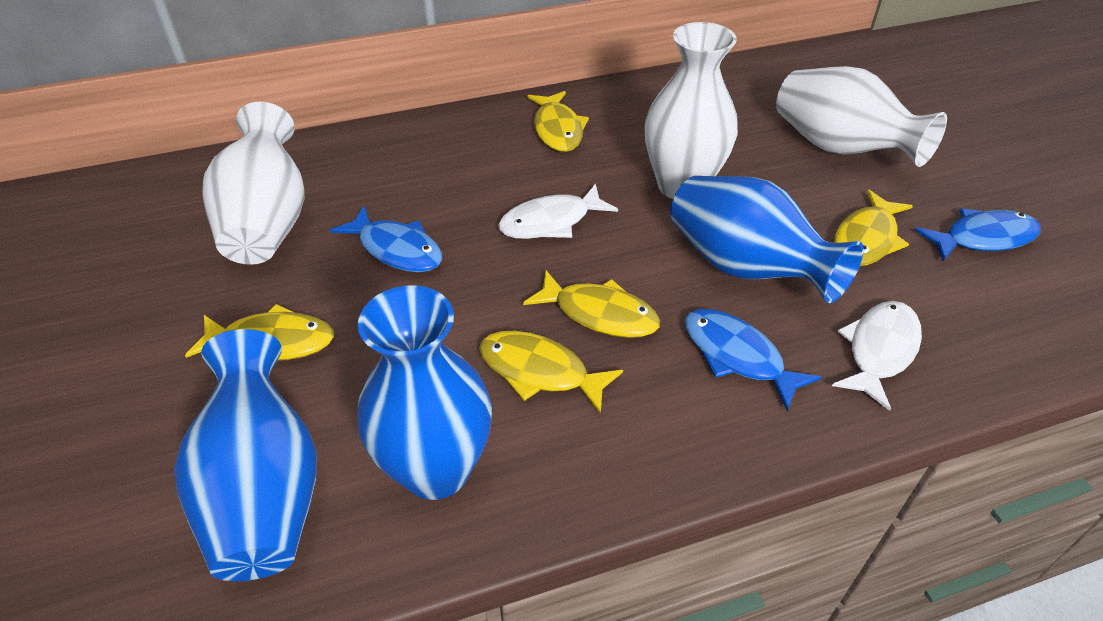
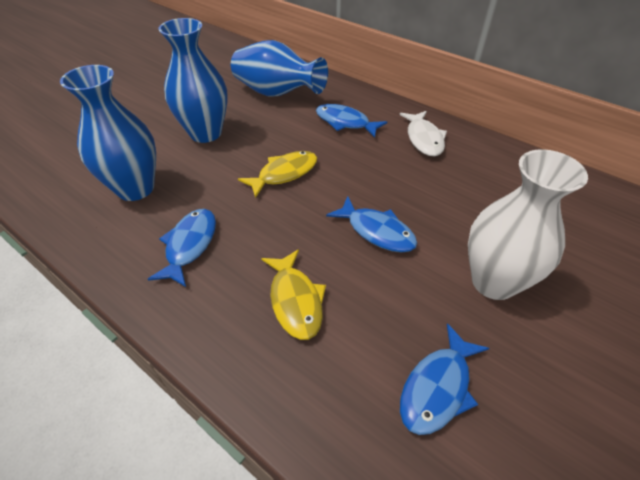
blue fish: [330,206,442,272] [685,309,822,412] [915,208,1041,261] = 3 -> [148,209,216,287] [316,104,387,138] [326,196,417,252] [400,323,489,435] = 4
white fish: [498,184,618,239] [832,301,922,411] = 2 -> [400,111,447,156] = 1
white vase: [202,102,305,265] [645,22,738,199] [776,66,947,167] = 3 -> [468,149,588,300] = 1
yellow fish: [185,304,334,361] [479,331,623,414] [523,270,660,338] [527,91,589,152] [834,189,913,266] = 5 -> [238,151,317,198] [261,249,326,340] = 2

